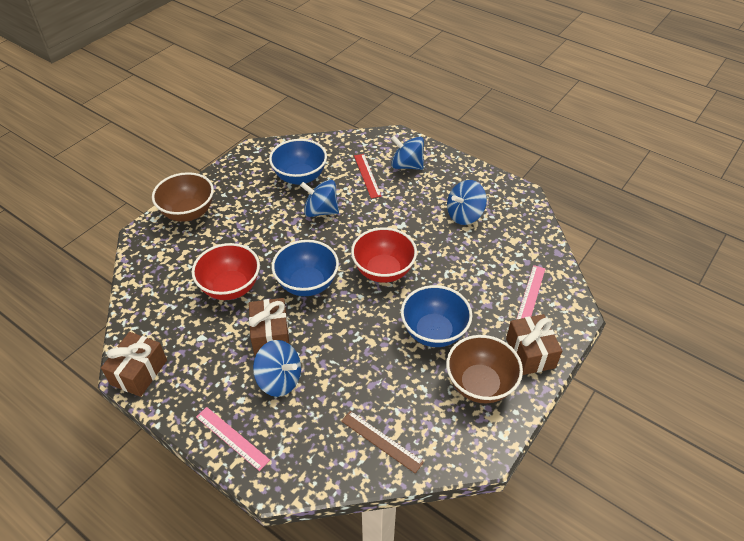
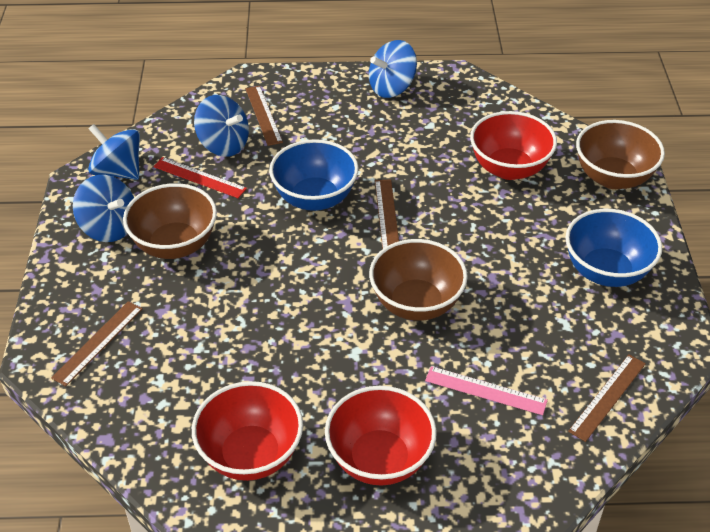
blue bowl: [269,139,327,185] [272,240,339,296] [401,285,472,347] = 3 -> [269,139,359,211] [565,209,662,287] = 2
brown bowl: [152,172,214,222] [446,335,523,403] = 2 -> [123,183,217,259] [369,239,468,321] [576,120,665,189] = 3
brown gift: [101,332,167,397] [249,298,289,356] [506,314,562,375] = 3 -> none = 0
brown ruler: [341,411,424,474] = 1 -> [51,301,143,386] [245,86,283,146] [375,179,399,249] [568,355,646,442] = 4
pink ruler: [196,407,270,471] [516,265,545,320] = 2 -> [425,366,548,415] = 1
red bowl: [192,243,260,300] [351,227,417,283] = 2 -> [192,381,303,481] [325,386,437,486] [470,111,557,180] = 3

